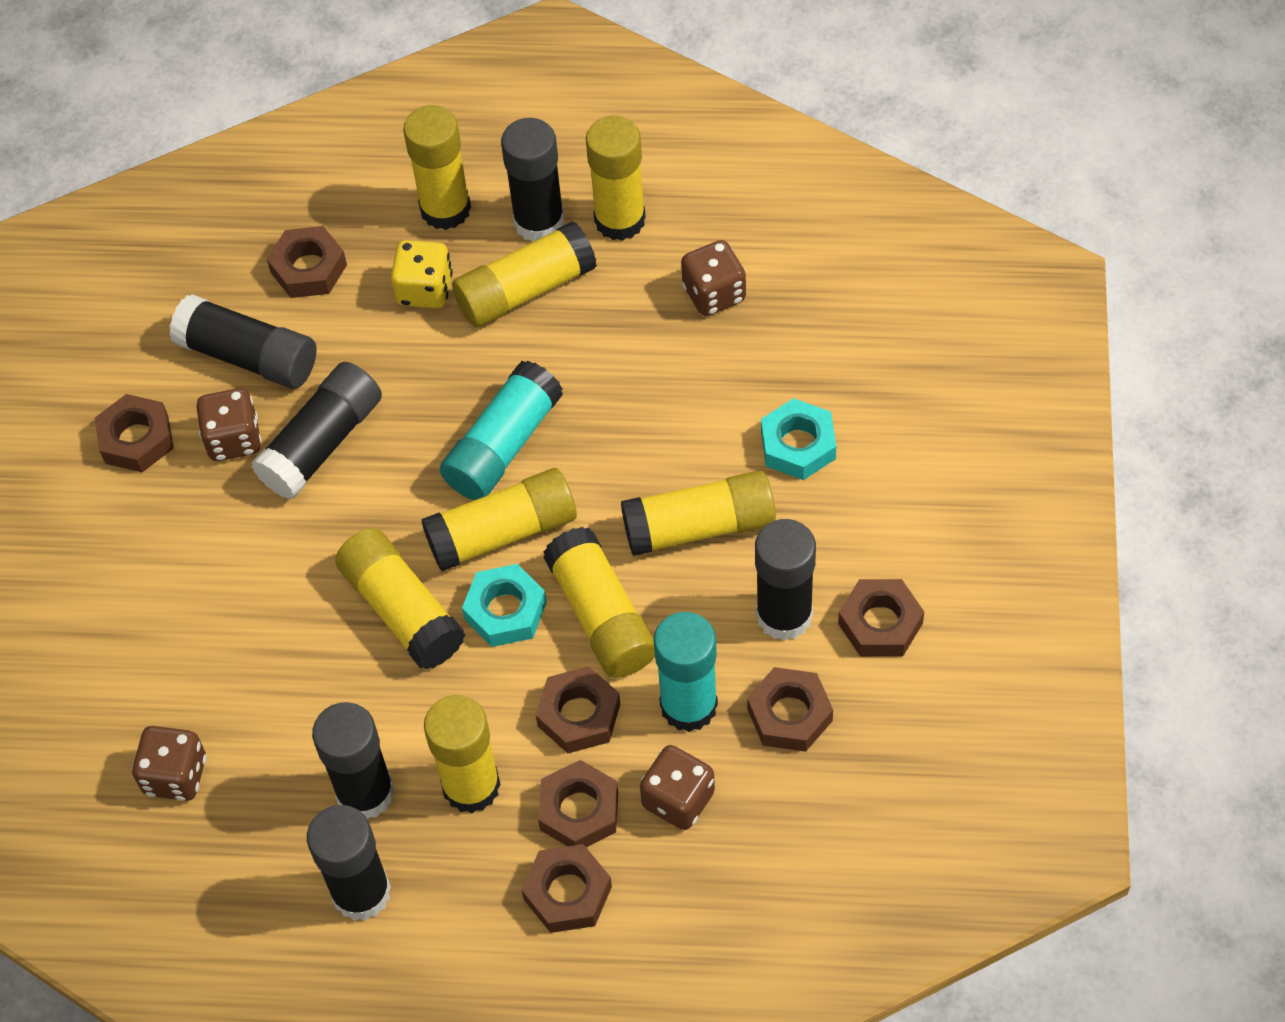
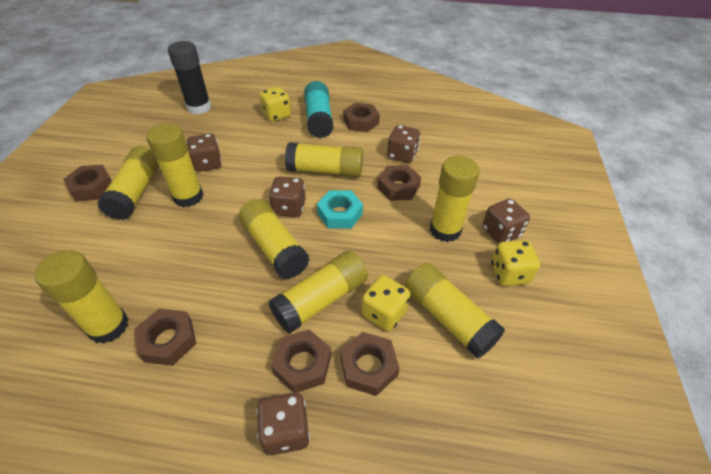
black glue stick: [169,294,317,389] [251,362,382,499] [307,805,391,921] [312,702,395,819] [501,118,565,242] [755,519,816,641] = 6 -> [168,41,211,114] = 1
brown dice: [132,726,207,801] [196,388,262,461] [640,745,715,830] [681,240,746,316] = 4 -> [187,133,222,172] [256,392,310,455] [269,176,306,217] [387,125,421,163] [482,199,530,244] = 5
brown nut: [95,394,174,472] [267,226,347,298] [521,844,612,933] [536,666,620,753] [538,760,618,847] [747,667,833,752] [838,579,924,657] = 7 -> [63,165,112,201] [135,308,196,366] [271,330,331,393] [340,332,399,396] [343,103,380,132] [377,165,421,201] = 6
turquoise glue stick: [440,360,563,500] [654,612,718,732] = 2 -> [304,81,334,138] = 1
turquoise nut: [462,564,547,647] [761,398,836,480] = 2 -> [317,190,363,229] = 1
yellow dice: [391,240,453,308] = 1 -> [260,87,291,121] [362,275,411,331] [491,240,540,286] = 3

